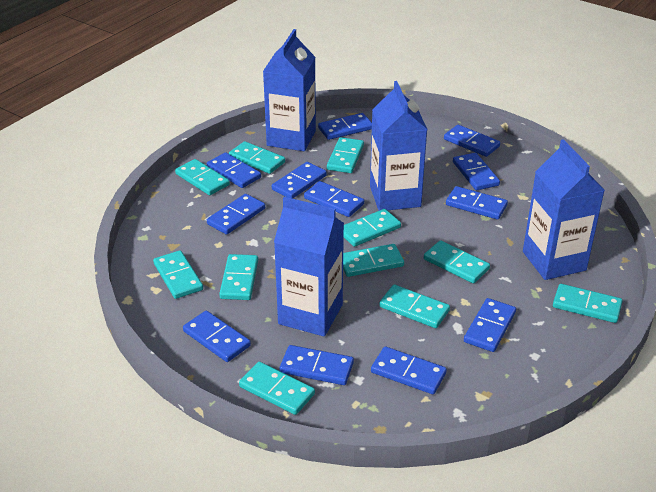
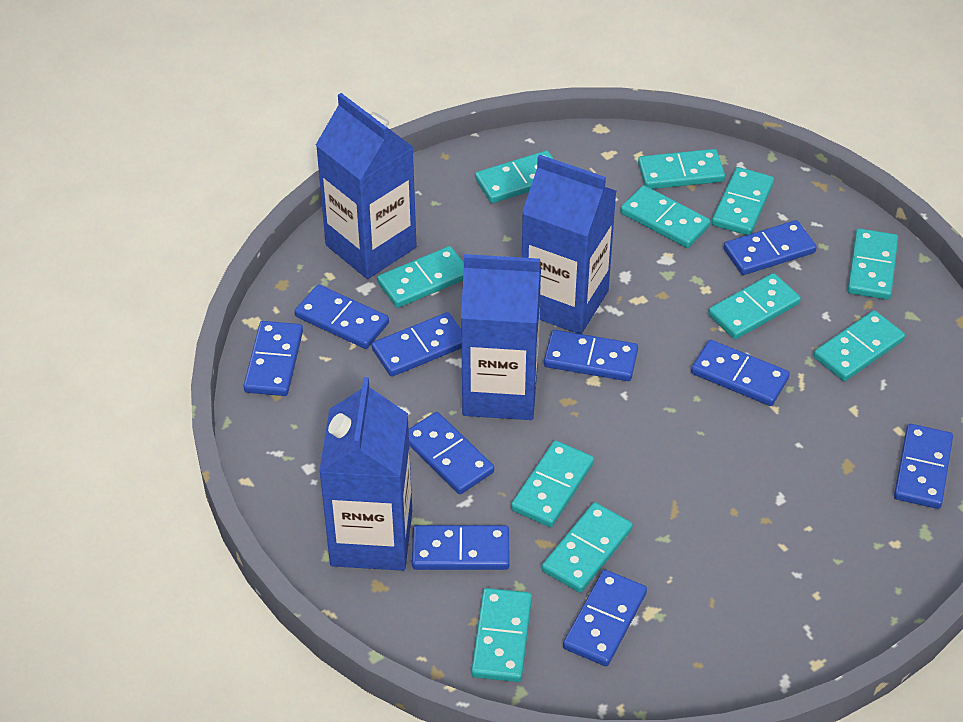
blue domino: [183,311,251,362] [207,152,261,188] [207,194,265,235] [272,162,327,199] [280,345,354,385] [304,181,364,217] [318,113,372,140] [371,346,447,394] [444,125,500,157] [446,186,508,220] [453,153,500,190] [464,298,516,352] = 12 -> [243,321,303,396] [295,284,389,349] [372,312,462,377] [409,412,494,494] [412,525,509,570] [544,330,638,381] [563,570,647,666] [691,340,790,406] [724,220,817,275] [894,424,953,509] = 10

